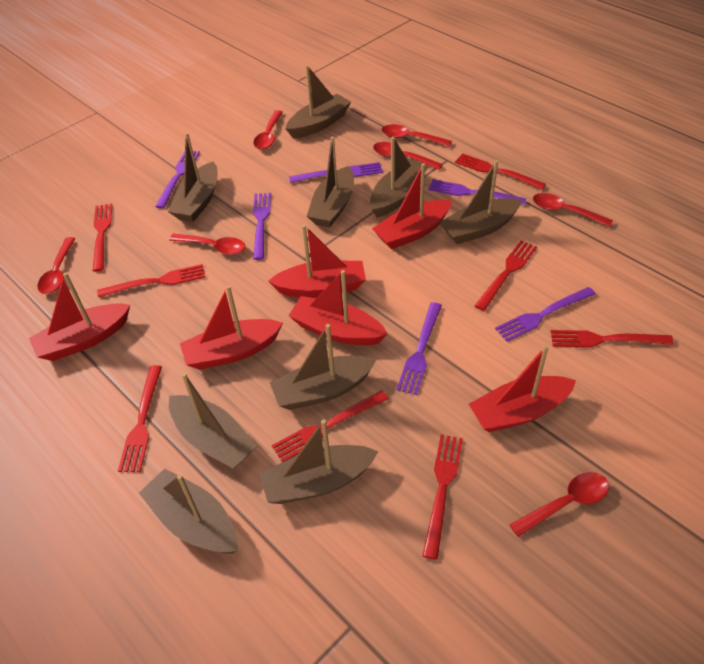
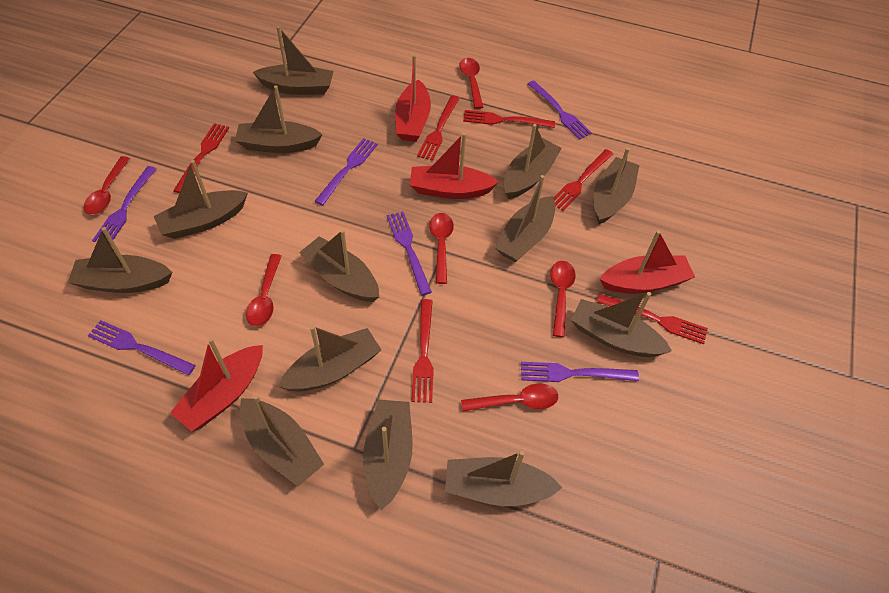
brown boat: [139,468,238,554] [168,133,218,222] [169,373,257,469] [259,419,379,504] [270,324,376,410] [286,65,351,138] [307,137,354,228] [370,137,428,218] [439,160,522,244] = 9 -> [68,227,173,293] [154,160,248,239] [235,85,323,153] [240,395,324,487] [253,26,333,95] [278,326,381,392] [299,229,379,302] [363,400,413,510] [445,451,563,506] [494,175,555,262] [504,124,562,199] [571,292,672,357] [594,147,639,224] = 13
red boat: [29,272,130,361] [180,285,283,370] [268,225,366,298] [288,270,388,345] [372,163,452,249] [469,345,576,432] = 6 -> [170,338,263,431] [395,55,431,142] [410,133,499,199] [600,230,695,294] = 4
red fork: [92,204,112,272] [97,264,205,298] [118,365,162,472] [272,390,389,462] [422,434,463,560] [455,153,546,190] [475,241,537,311] [551,330,674,348] = 8 -> [173,123,229,193] [411,299,434,403] [417,95,460,161] [463,110,555,128] [553,149,613,211] [597,294,708,344] = 6
red spoon: [37,237,75,294] [169,234,246,255] [253,110,283,150] [373,142,443,170] [382,124,452,147] [510,472,609,537] [533,193,613,227] = 7 -> [84,156,130,215] [246,254,282,327] [429,213,454,284] [459,58,483,109] [461,384,558,412] [550,261,576,337] = 6

